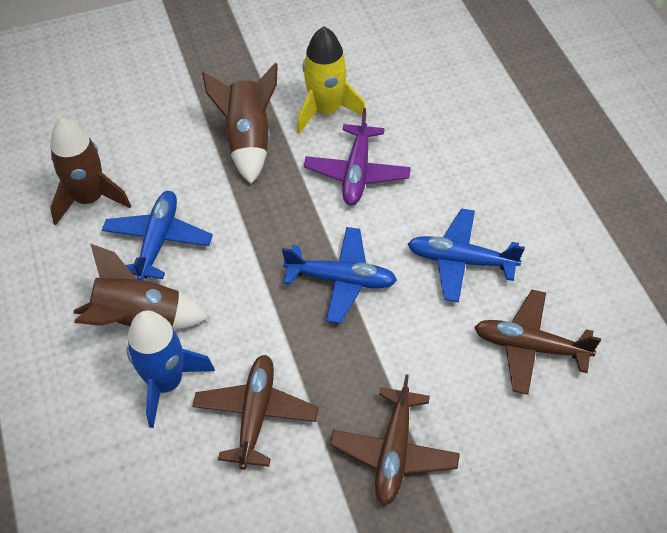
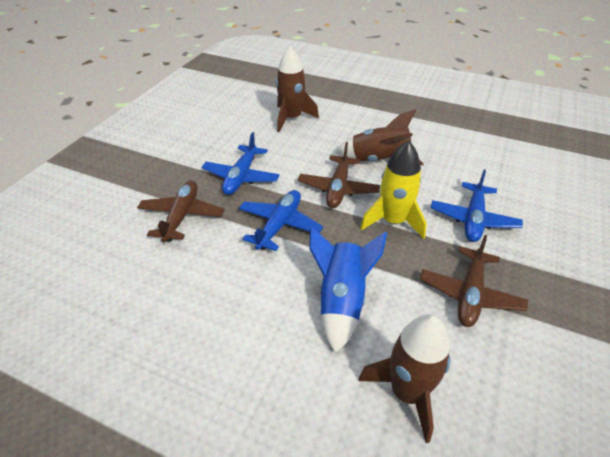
purple plane: [304,108,411,205] = 1 -> none = 0

